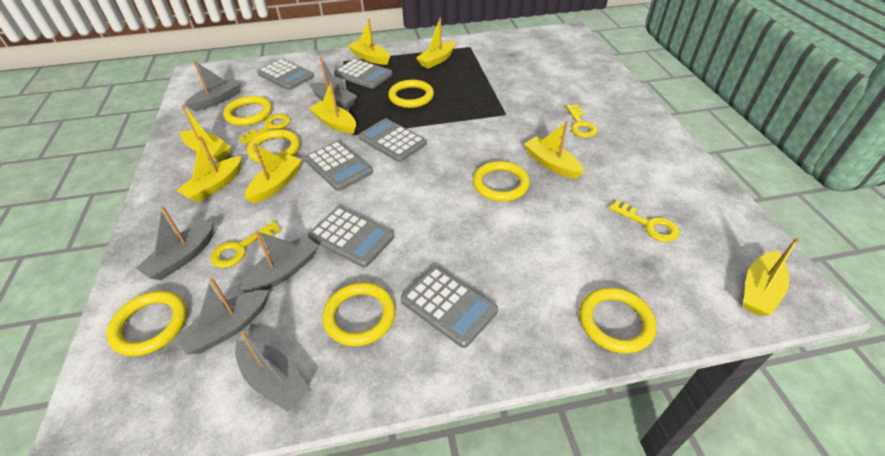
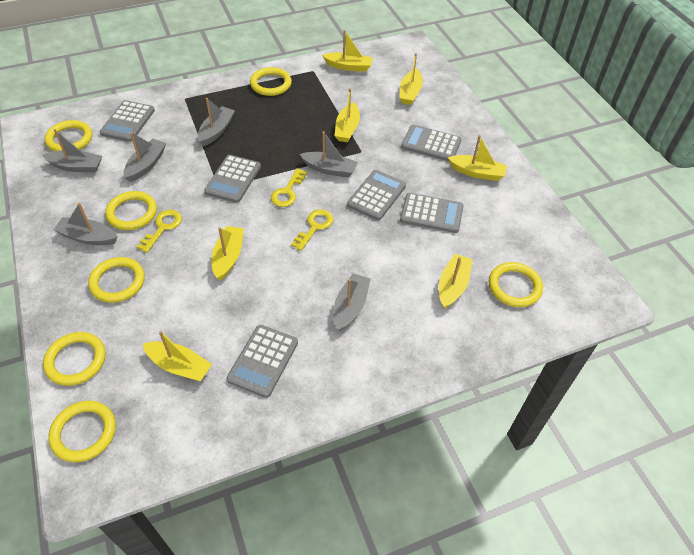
yellow boat: [176,136,242,202] [180,105,231,162] [244,143,302,204] [309,82,356,134] [348,19,390,65] [416,17,455,69] [524,121,584,179] [743,237,800,316] = 8 -> [143,331,212,381] [211,226,244,281] [322,30,373,72] [335,88,360,142] [399,53,423,105] [439,254,473,309] [448,135,507,181] = 7
yellow key: [210,221,281,268] [238,114,290,144] [566,104,598,138] [609,200,680,242] = 4 -> [137,210,182,253] [271,168,307,207] [291,209,333,251] = 3

